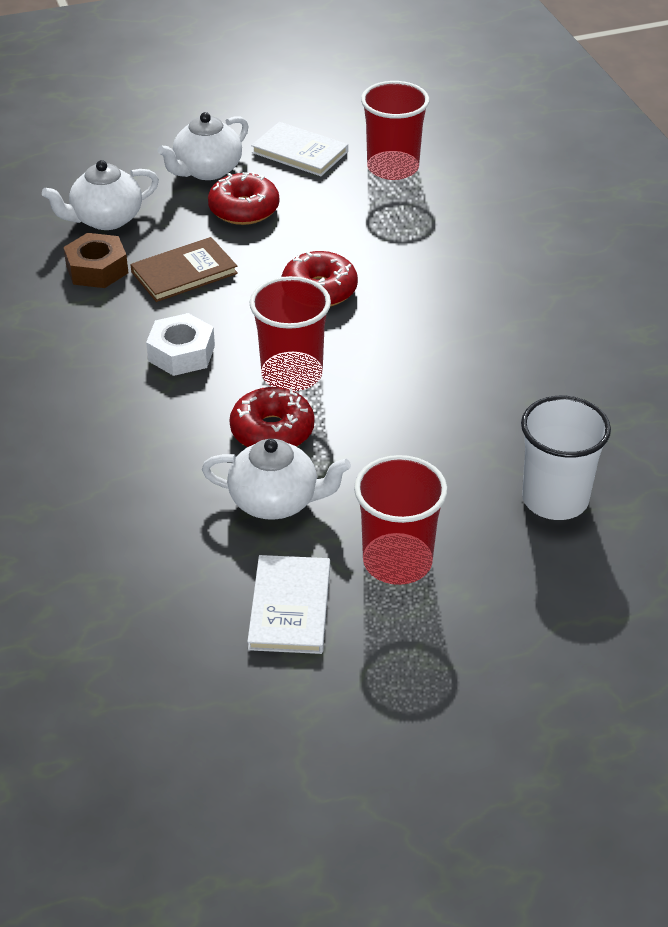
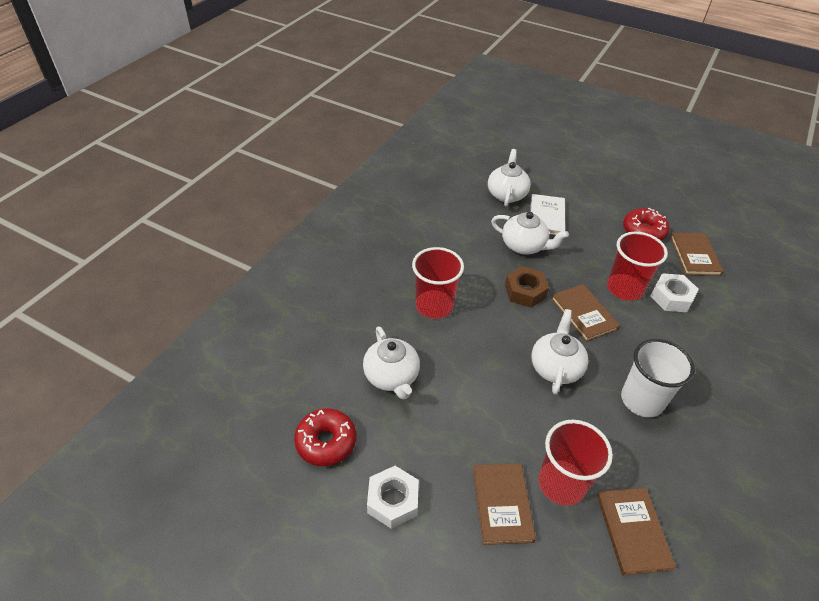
brown book: [130,237,238,302] = 1 -> [473,463,536,545] [551,284,620,342] [597,488,676,575] [670,232,724,276] = 4
red donut: [208,172,279,225] [229,387,314,447] [282,251,358,307] = 3 -> [294,408,356,466] [623,208,670,241] = 2
white book: [247,555,330,654] [251,122,348,176] = 2 -> [530,194,565,235] = 1
white nut: [146,313,215,376] = 1 -> [367,466,419,529] [651,273,699,312] = 2
white teapot: [42,160,159,230] [157,112,249,180] [202,439,351,520] = 3 -> [363,326,420,400] [488,149,531,206] [491,212,569,254] [531,309,588,395] = 4

